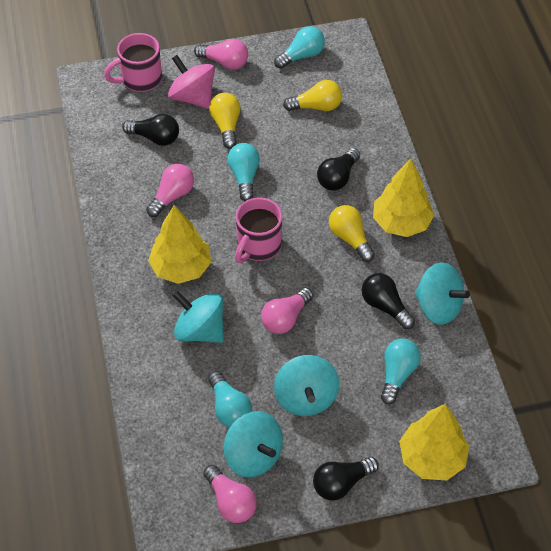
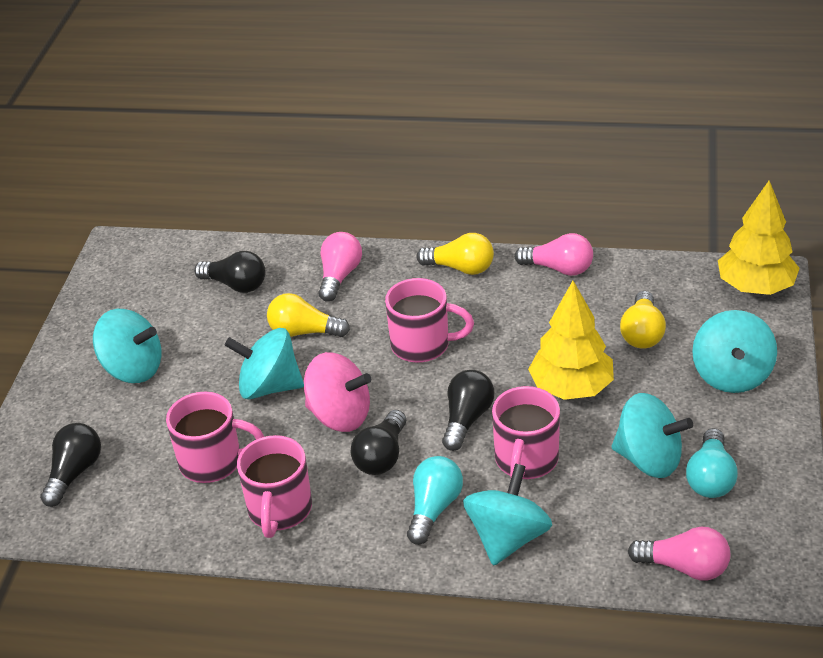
pink light bulb: [146,164,194,217] [194,39,248,70] [203,465,257,523] [261,288,313,334] = 4 -> [319,232,362,302] [514,233,593,276] [628,527,730,581] = 3
pink mug: [104,33,162,92] [235,198,282,263] = 2 -> [166,392,264,483] [237,435,312,538] [385,278,474,363] [492,386,560,479] = 4
turquoise light bulb: [208,371,252,427] [227,143,260,201] [274,26,325,69] [381,339,421,405] = 4 -> [407,456,463,545] [686,428,738,498] = 2
turquoise spinning top: [172,290,224,343] [224,411,283,478] [274,355,339,416] [415,262,470,325] = 4 -> [93,309,161,383] [225,328,304,399] [463,463,552,566] [612,393,693,478] [692,310,777,393] = 5
yellow tree: [148,205,211,284] [373,158,434,237] [399,404,469,480] = 3 -> [528,281,614,400] [718,180,800,295] = 2

